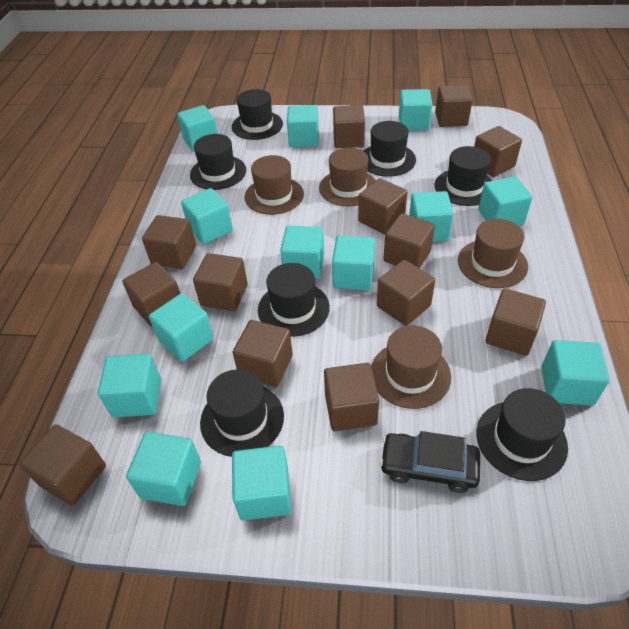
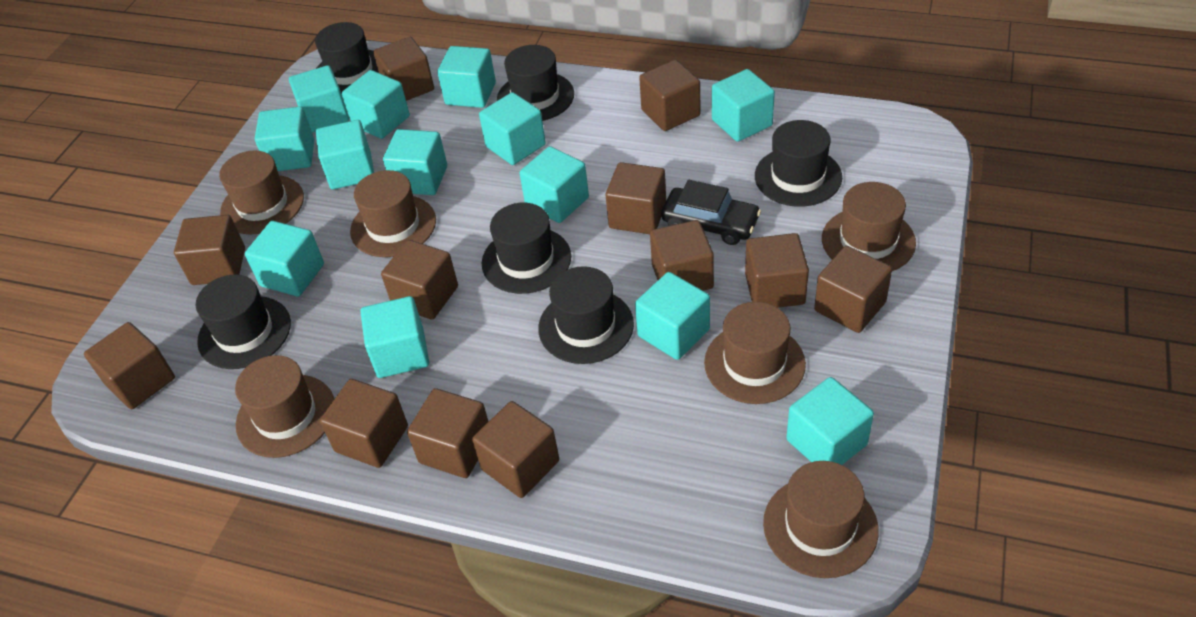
black hat: [190,134,246,190] [200,369,284,457] [232,89,283,140] [258,263,330,337] [364,121,416,177] [434,146,492,206] [477,388,568,481] = 7 -> [196,275,291,369] [315,22,379,94] [482,203,571,294] [497,45,574,121] [538,266,634,364] [755,120,842,207] = 6
brown cube: [19,424,106,506] [122,262,180,327] [142,215,196,269] [193,253,248,311] [232,320,293,387] [324,363,379,431] [333,105,365,148] [358,178,408,234] [377,260,435,326] [383,213,435,268] [435,85,473,127] [474,126,522,177] [485,288,546,356] = 13 -> [84,322,175,409] [174,215,245,285] [320,379,408,468] [373,37,434,101] [381,240,458,320] [407,388,488,478] [472,401,559,498] [606,162,666,234] [639,60,700,131] [650,220,714,291] [745,233,809,308] [814,246,892,333] = 12
brown hat: [245,155,304,215] [319,148,376,206] [371,326,451,409] [458,219,528,288] = 4 -> [219,150,304,235] [235,355,334,458] [350,170,436,257] [704,302,806,404] [763,461,879,578] [822,182,916,271] = 6

